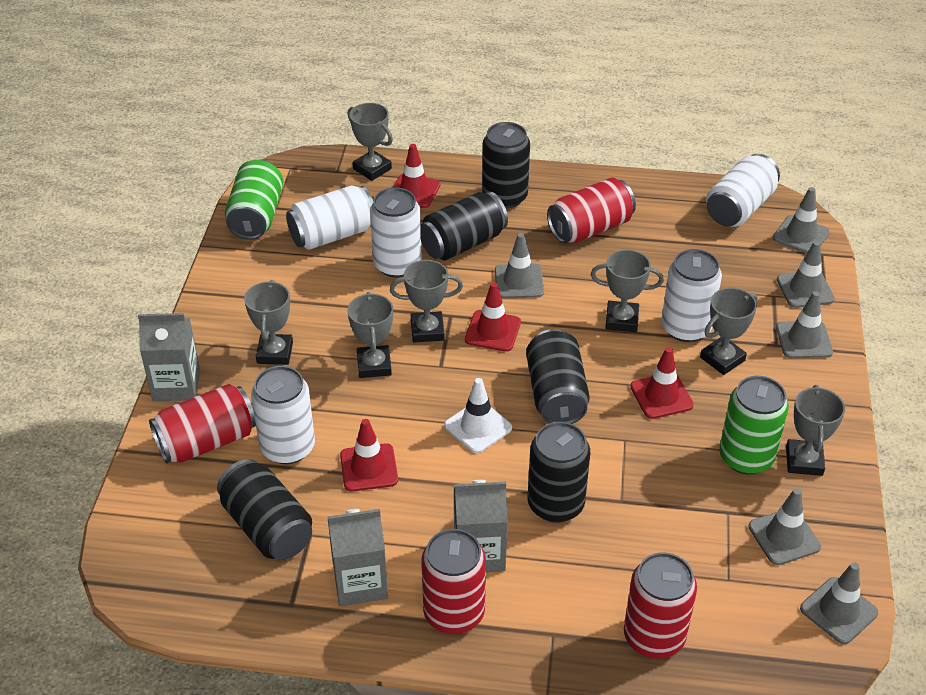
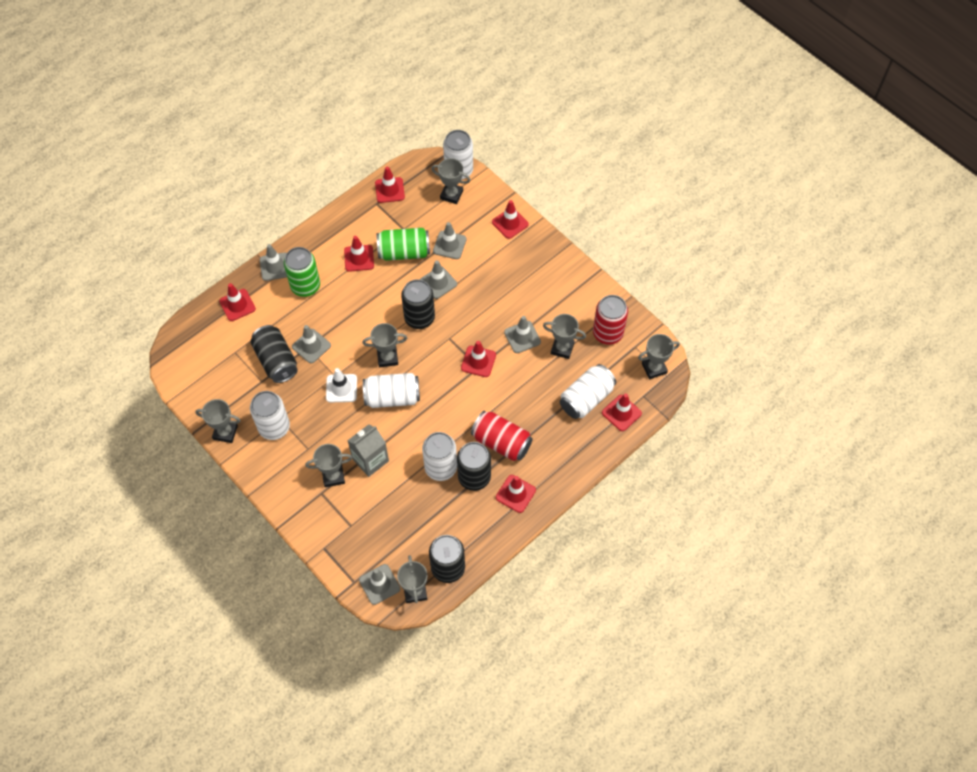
black can: [217,459,312,560] [421,191,508,260] [482,122,530,209] [526,329,590,424] [528,422,590,523] = 5 -> [251,325,298,383] [401,279,435,329] [429,535,465,583] [457,442,491,491] = 4
grey carton: [138,313,200,401] [327,509,388,606] [454,480,508,572] = 3 -> [347,424,389,477] = 1
red can: [149,384,256,463] [421,529,486,634] [547,178,636,243] [624,552,697,659] = 4 -> [471,411,533,461] [593,295,628,345] = 2
red traffic cone: [340,419,398,492] [393,144,440,208] [465,282,521,352] [630,347,694,419] = 4 -> [219,283,256,321] [344,236,374,272] [375,166,405,203] [461,341,496,377] [492,200,529,239] [496,475,536,513] [602,393,642,431] = 7

